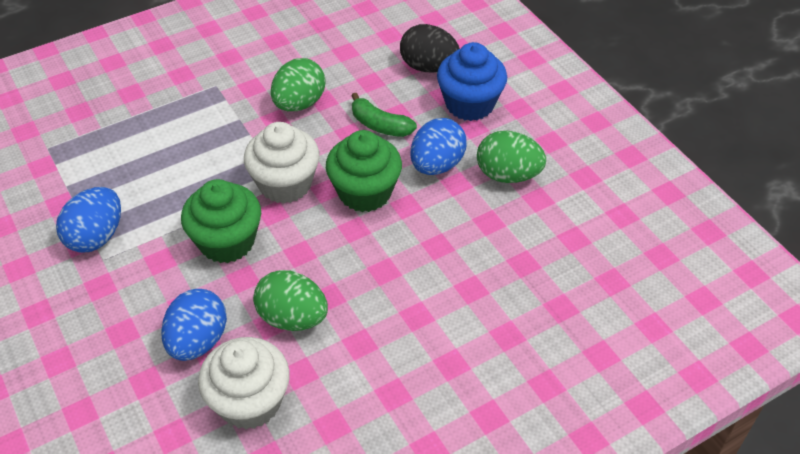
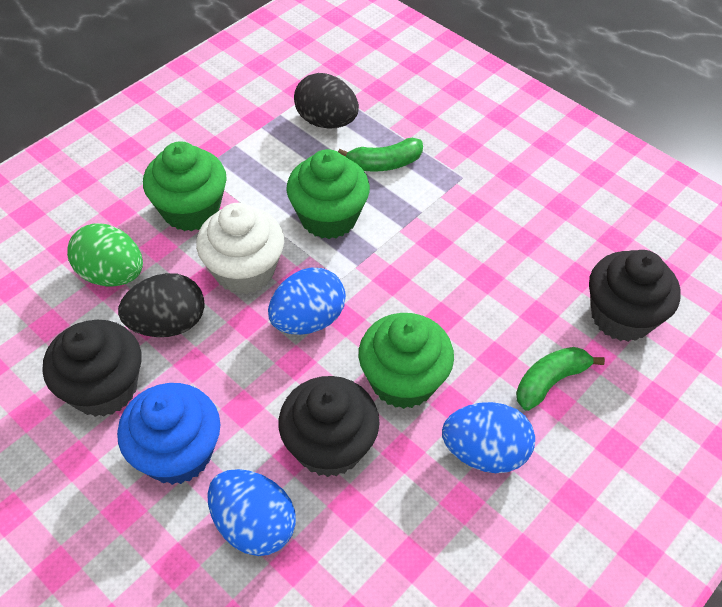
black cupcake: none = 0 -> [43,320,141,417] [278,376,380,477] [589,250,681,342] = 3
black egg: [400,24,460,73] = 1 -> [118,273,205,337] [294,73,359,129] = 2
green banana: [351,93,417,137] = 1 -> [338,138,423,172] [516,347,605,411] = 2
green cupcake: [181,179,261,263] [326,130,402,212] = 2 -> [143,141,227,231] [286,149,370,239] [359,313,454,409] = 3
green egg: [253,270,328,331] [271,58,325,111] [477,131,546,183] = 3 -> [67,223,143,286] = 1
white cupcake: [198,337,290,429] [244,122,320,204] = 2 -> [196,203,284,294] = 1

